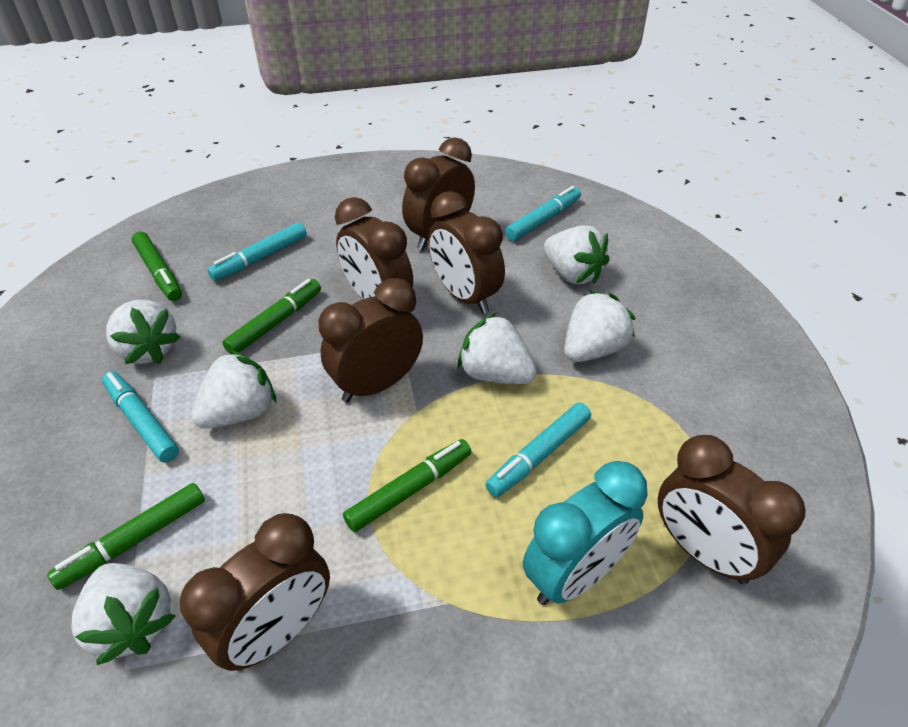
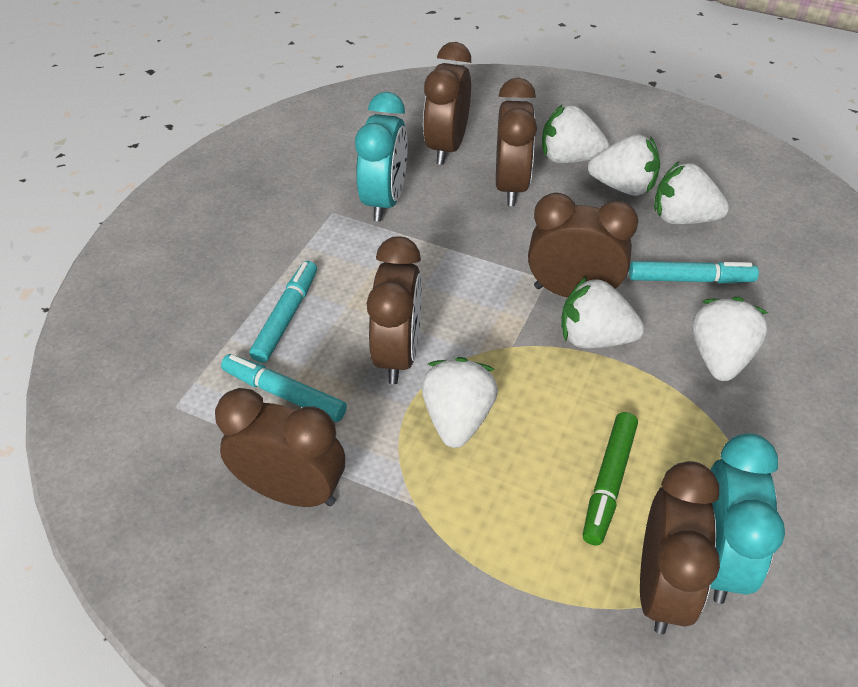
green marker: [47,483,205,590] [132,232,182,301] [222,279,321,354] [343,439,471,532] = 4 -> [583,412,638,545] = 1
turquoise clock: [523,461,648,605] = 1 -> [355,92,408,221] [710,433,785,604] = 2
turquoise marker: [102,371,179,463] [207,222,307,281] [485,403,591,497] [505,186,581,241] = 4 -> [221,354,347,422] [249,261,317,363] [629,261,759,284] = 3

